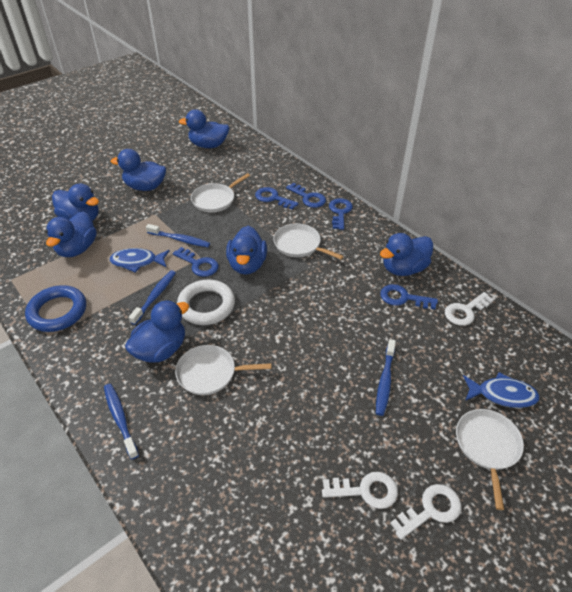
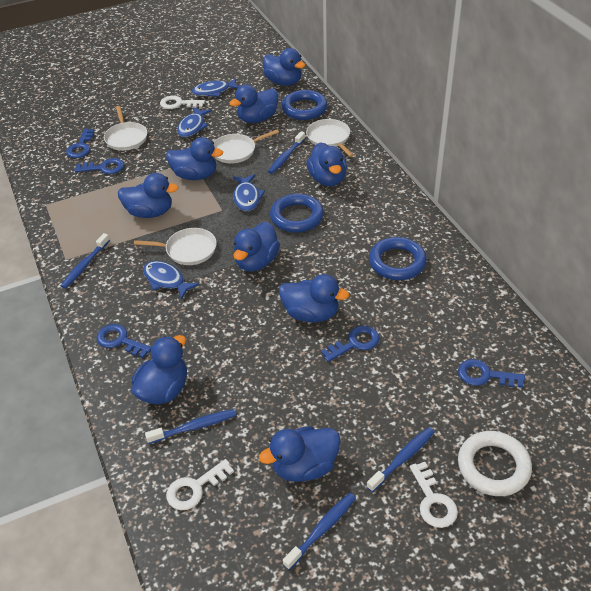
blue duck: [46,211,97,257] [52,184,99,221] [111,149,166,191] [125,300,189,363] [179,109,229,148] [226,226,267,275] [380,233,433,276] = 7 -> [118,173,178,218] [132,335,187,405] [166,137,223,180] [229,84,278,123] [234,222,280,272] [259,426,341,482] [263,48,305,86] [279,274,349,323] [307,142,347,186] = 9
blue fish: [109,248,170,273] [463,372,539,408] = 2 -> [143,261,200,300] [177,107,212,137] [192,78,240,97] [233,174,265,211] = 4
blue ring: [25,285,86,332] = 1 -> [270,194,324,233] [281,90,328,120] [369,237,427,280] = 3
blue toothbrush: [104,384,139,459] [129,270,176,325] [146,224,210,247] [376,339,396,416] = 4 -> [61,233,110,289] [145,409,236,444] [268,132,305,174] [283,493,356,570] [366,427,434,492] = 5

